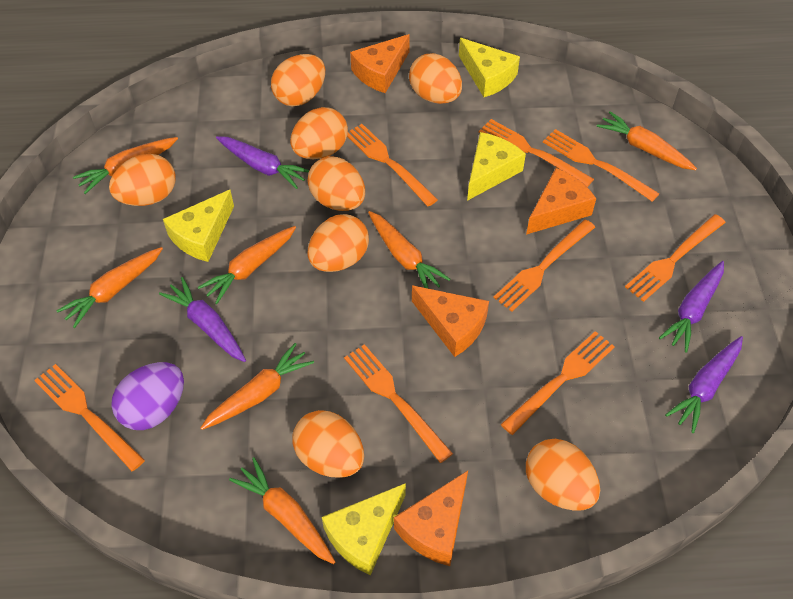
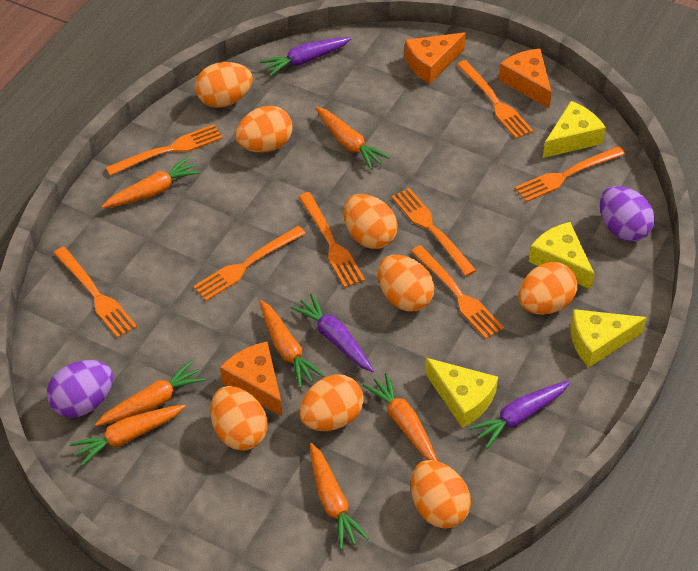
orange cheese: [350,34,410,93] [394,471,468,566] [412,286,489,357] [526,168,596,235] = 4 -> [220,342,282,416] [404,32,466,84] [498,49,552,108] = 3
purple carrot: [159,277,246,362] [216,136,309,189] [659,261,724,353] [665,336,743,433] = 4 -> [260,37,352,76] [291,293,374,372] [469,381,570,449] = 3
purple egg: [111,362,184,430] = 1 -> [47,360,113,418] [600,186,655,242] = 2

